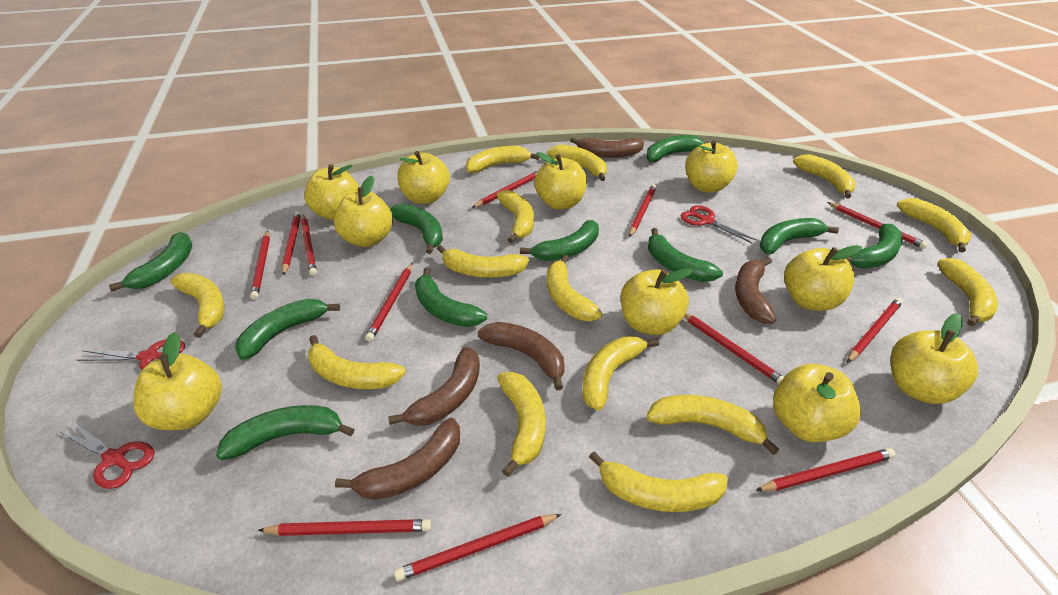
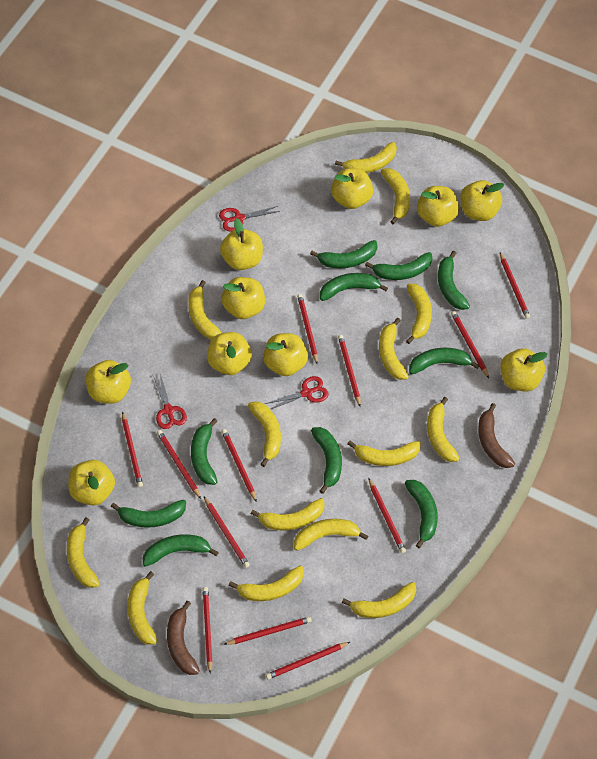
brown banana: [335,418,460,500] [388,347,480,426] [478,322,564,390] [570,137,644,158] [735,257,776,324] = 5 -> [167,601,200,675] [478,403,515,468] = 2

